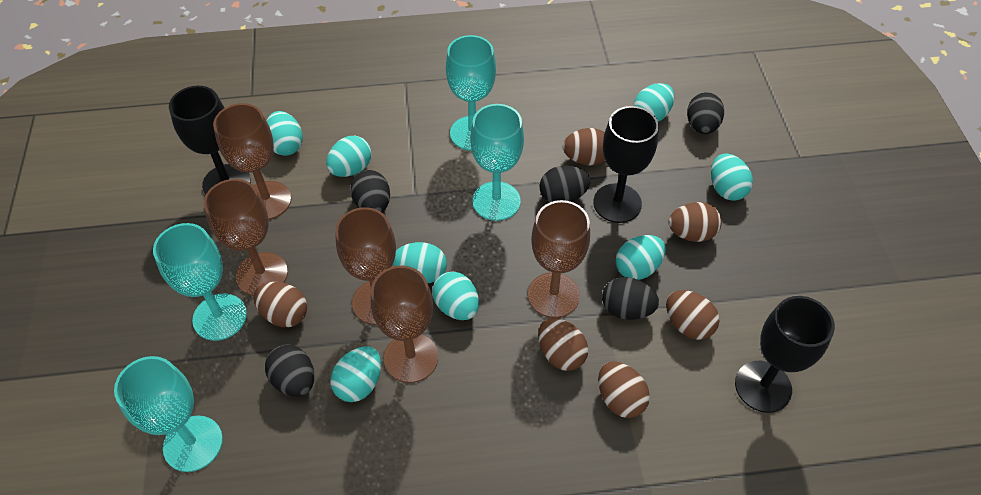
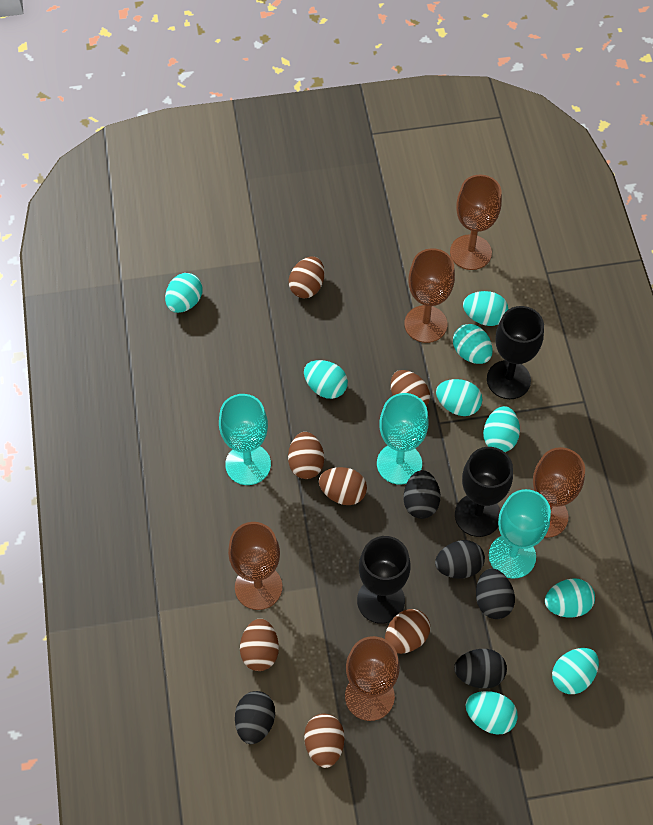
brown egg: [254,282,307,327] [538,318,588,371] [563,128,605,165] [598,361,650,418] [666,290,720,340] [668,202,722,242] = 6 -> [240,619,279,671] [288,432,324,479] [289,256,324,298] [304,713,344,768] [319,467,367,505] [385,609,430,654] [390,370,430,407] = 7
turquoise egg: [266,111,303,156] [326,136,371,177] [330,346,381,402] [393,242,447,283] [432,272,479,320] [616,235,666,280] [633,83,675,122] [711,154,753,201] = 8 -> [165,273,203,313] [304,360,348,399] [436,379,482,416] [453,324,493,364] [463,291,508,326] [465,691,518,735] [483,406,520,452] [545,578,595,618] [552,648,599,694] = 9
turquoise goblet: [114,356,223,472] [153,223,247,341] [446,35,496,151] [470,104,524,221] = 4 -> [219,394,271,485] [377,393,428,485] [489,489,551,579] = 3

